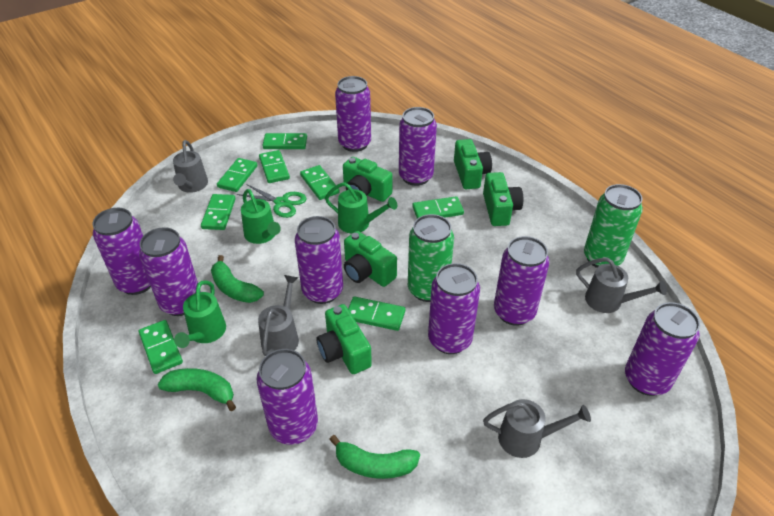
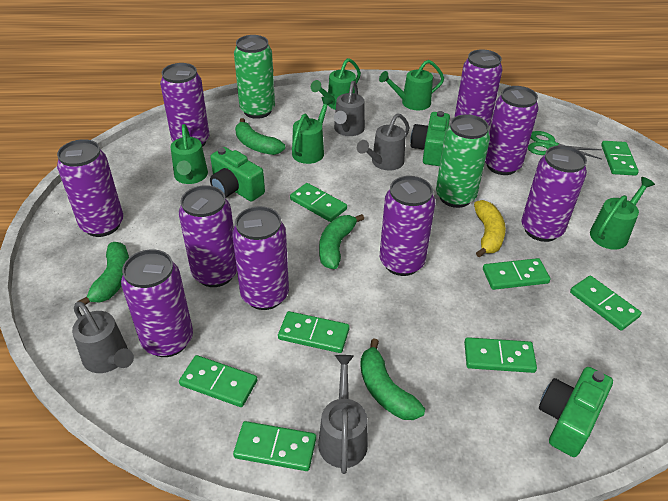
green banana: [158,368,236,411] [211,255,264,303] [329,435,420,479] = 3 -> [77,242,129,305] [235,118,285,155] [319,214,364,269] [360,338,425,420] = 4
green camera: [316,304,372,374] [343,157,393,202] [344,231,397,287] [454,139,492,189] [483,172,523,226] = 5 -> [210,147,265,202] [410,111,450,166] [539,367,613,457] = 3
green watering can: [174,280,226,348] [241,189,281,244] [325,182,397,234] = 3 -> [170,124,208,184] [292,97,333,164] [311,58,361,110] [379,60,444,110] [590,177,655,250] = 5
yellow banana: none = 0 -> [474,200,506,257] = 1

